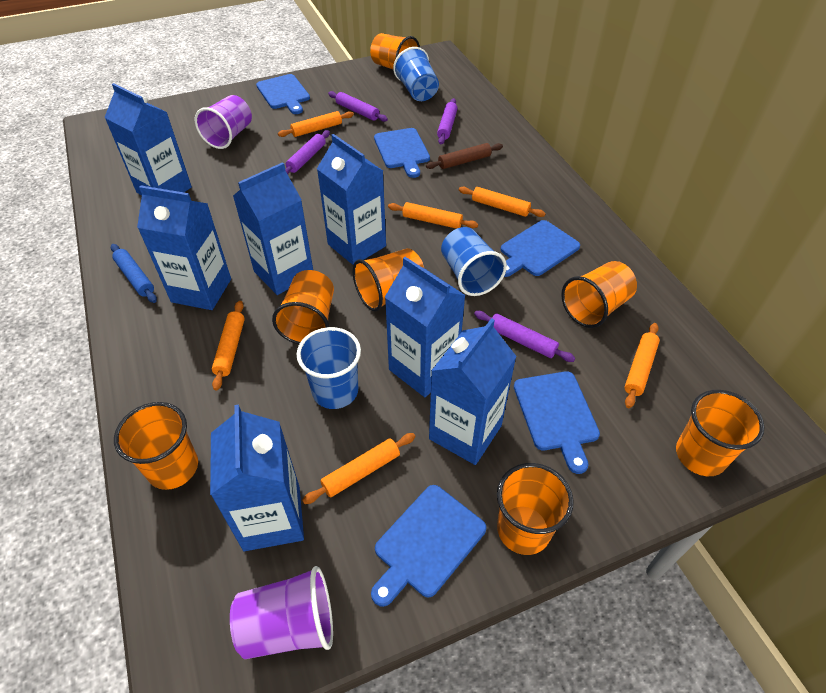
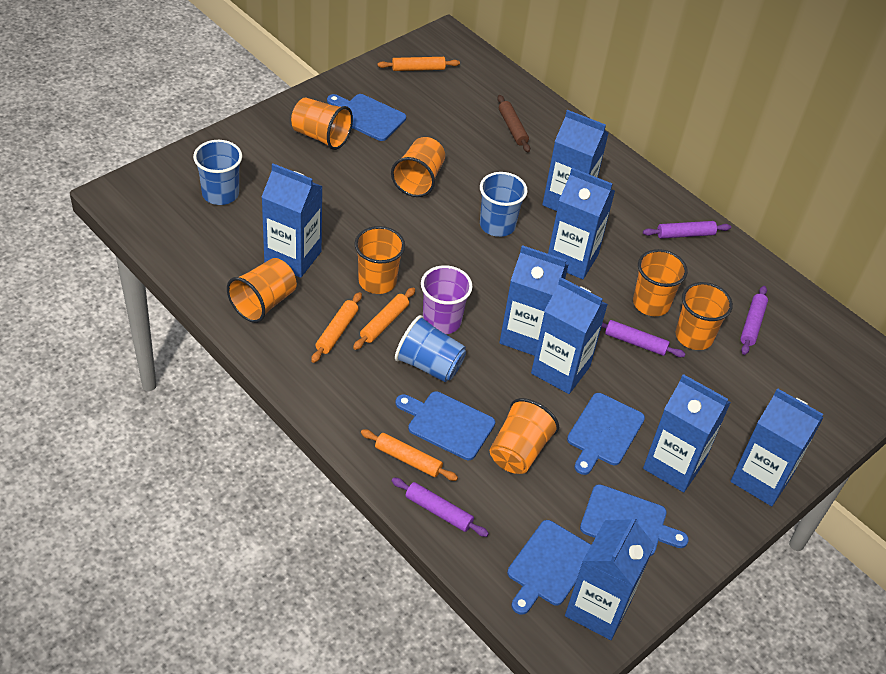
blue carton: [104,83,192,195] [137,185,231,310] [210,404,304,551] [233,162,313,295] [317,134,386,265] [385,257,466,397] [429,318,517,465] = 7 -> [262,163,323,278] [499,245,568,356] [531,278,608,394] [542,110,609,211] [548,168,615,279] [565,515,654,640] [643,374,731,492] [731,388,824,506] = 8
blue rolling pin: [111,244,157,303] = 1 -> none = 0
orange rolling pin: [212,301,245,391] [278,111,354,137] [302,433,415,504] [388,202,478,229] [459,187,546,217] [624,323,660,408] = 6 -> [311,292,362,363] [353,287,415,350] [361,429,458,481] [378,57,460,71] = 4
purple cup: [195,95,252,149] [230,566,333,659] = 2 -> [421,265,472,334] = 1

